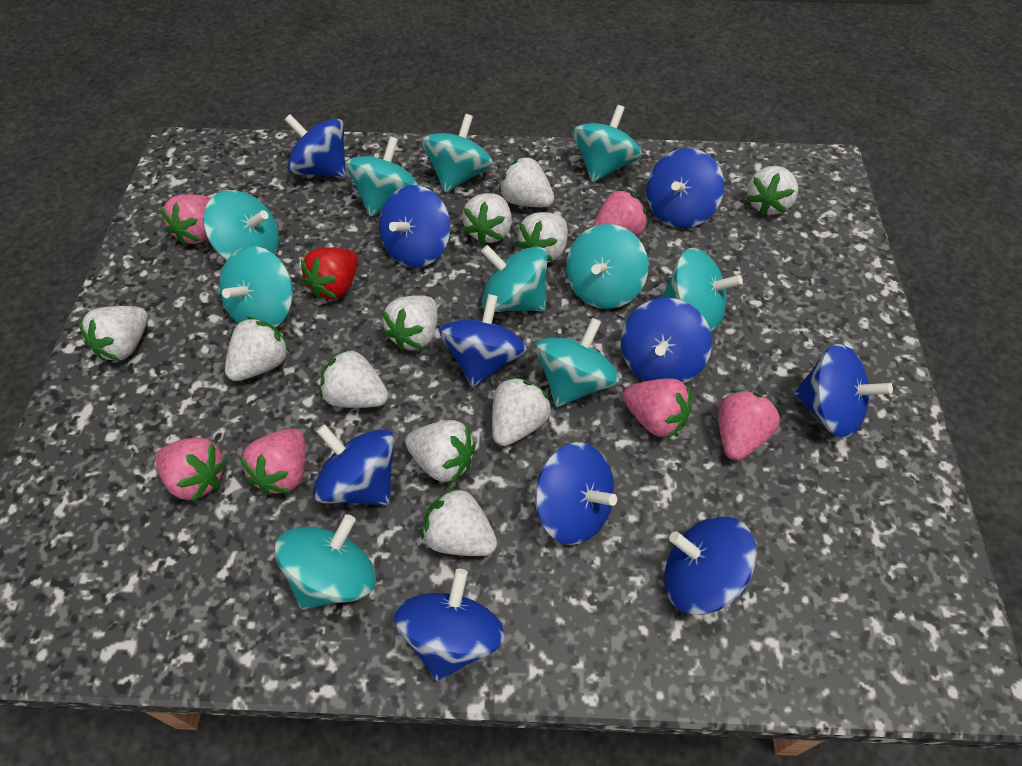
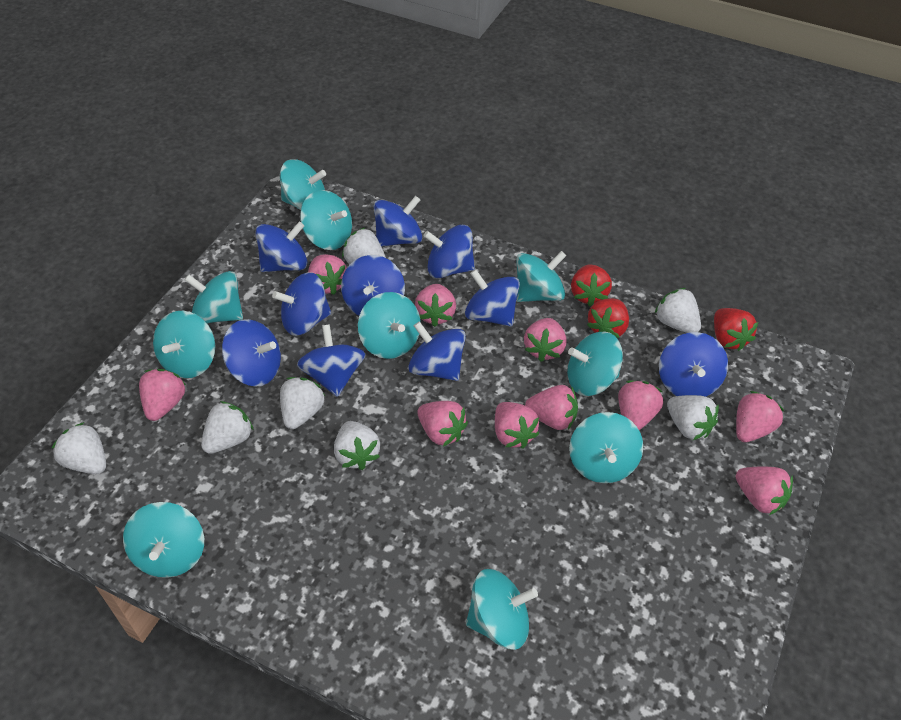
pink strawberry: [156,437,227,502] [160,194,211,246] [240,428,306,495] [593,189,648,237] [623,378,692,439] [718,390,780,461] = 6 -> [139,369,186,421] [308,254,347,295] [415,284,456,327] [417,401,468,447] [495,402,539,449] [524,318,566,362] [525,385,578,430] [618,380,663,430] [736,391,784,442] [736,466,793,515] = 10
red strawberry: [301,248,358,300] = 1 -> [571,264,612,306] [587,298,629,338] [714,308,758,351] = 3
white strawberry: [78,306,148,361] [225,317,290,381] [320,348,388,408] [383,295,437,351] [405,420,476,484] [421,487,497,556] [462,193,512,245] [492,377,551,446] [499,156,554,207] [516,212,568,263] [746,166,798,216] = 11 -> [51,422,106,474] [201,401,254,454] [280,377,325,429] [334,421,380,470] [342,228,386,264] [655,288,701,333] [667,395,719,440] = 7

